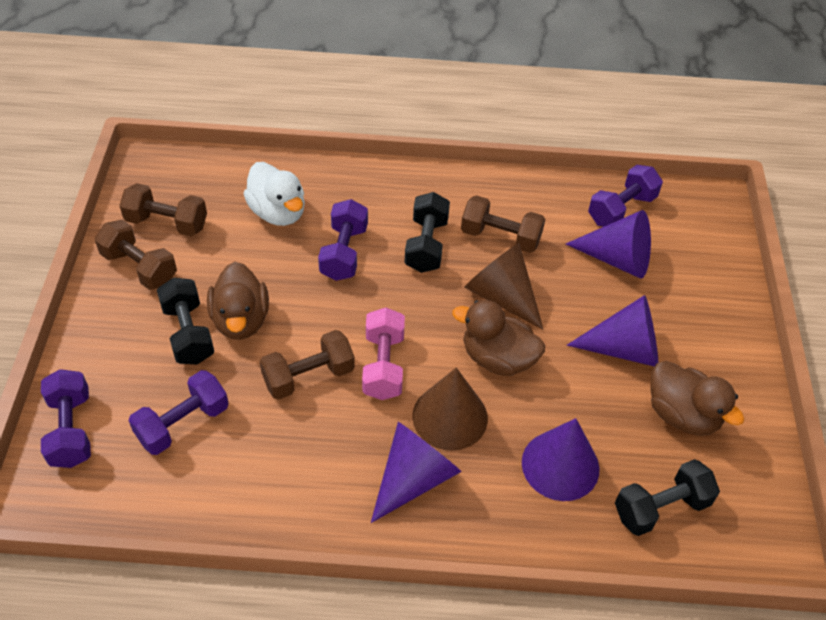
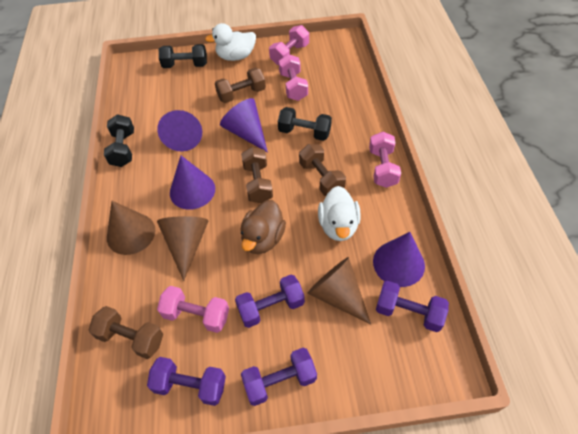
brown cone: [412,368,488,451] [464,243,544,330] = 2 -> [107,201,155,255] [157,216,209,281] [307,257,371,324] = 3
brown duck: [207,262,269,340] [452,300,545,376] [651,361,744,436] = 3 -> [240,200,286,254] = 1
pink dumbbell: [362,308,405,400] = 1 -> [157,286,229,333] [269,25,309,65] [279,54,308,101] [369,132,401,188] = 4
white duck: [244,162,305,226] = 1 -> [205,23,256,61] [318,186,361,241] = 2

